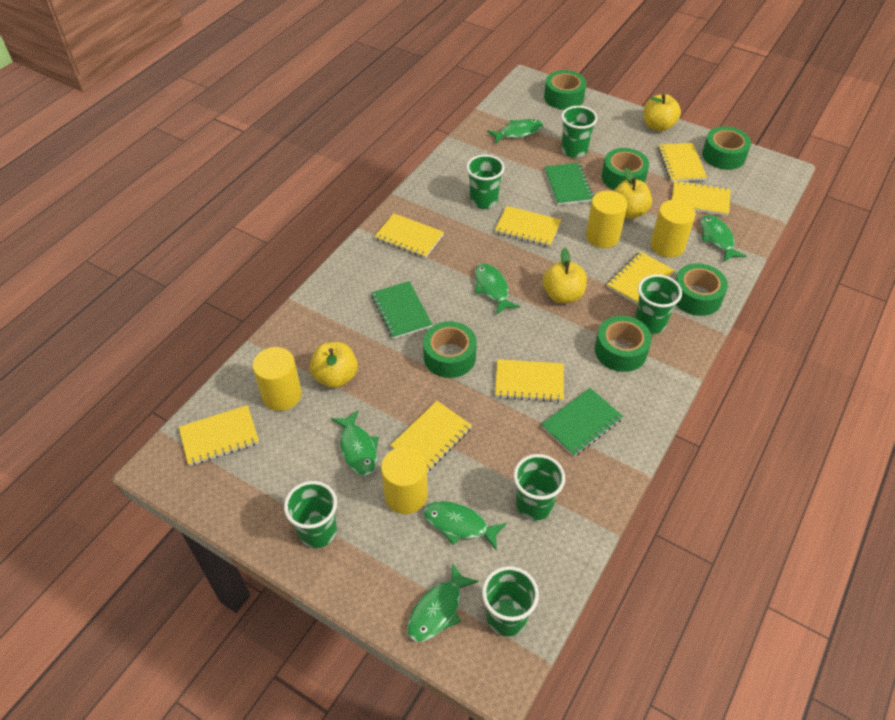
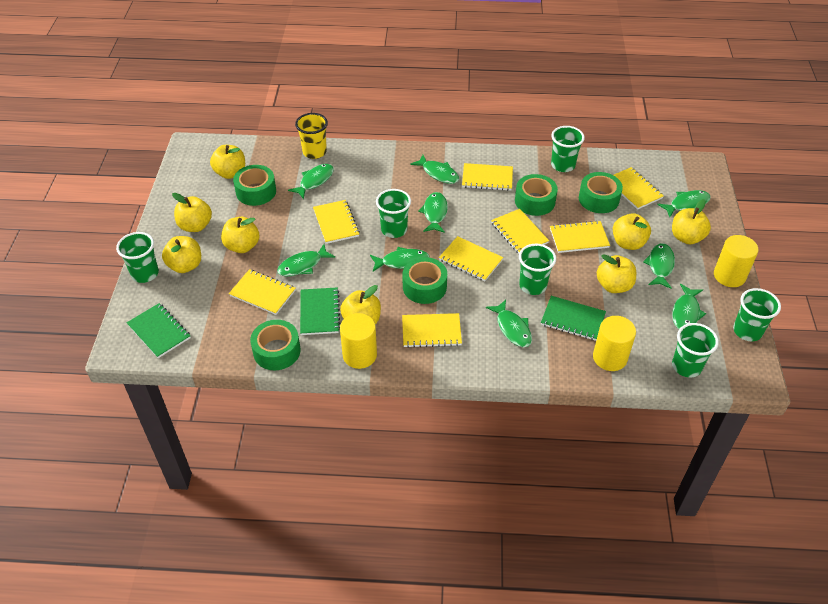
green fish: [331,410,379,476] [407,562,479,642] [423,501,507,551] [475,263,520,315] [487,119,543,144] [701,215,746,262] = 6 -> [277,244,335,276] [288,164,334,199] [370,247,429,271] [410,155,459,184] [418,192,448,233] [486,300,532,347] [643,243,675,289] [657,190,711,217] [672,284,706,329] = 9
green tape: [423,321,477,378] [544,70,586,110] [595,316,652,372] [602,148,649,190] [675,263,728,316] [702,127,751,170] = 6 -> [233,165,276,206] [250,320,301,370] [402,257,447,304] [515,174,558,216] [579,172,623,213] = 5
yellow apple: [310,342,358,388] [543,248,587,303] [614,168,652,219] [644,94,681,131] = 4 -> [162,236,201,273] [172,193,212,232] [210,145,245,179] [221,217,259,253] [340,285,381,324] [597,254,636,293] [613,213,651,250] [672,199,711,245] = 8
yellow cup: none = 0 -> [295,113,328,159] = 1
yellow cylinder: [253,347,302,411] [381,447,428,514] [586,191,627,248] [651,200,696,257] = 4 -> [340,313,377,369] [593,316,636,371] [714,235,758,287] = 3

